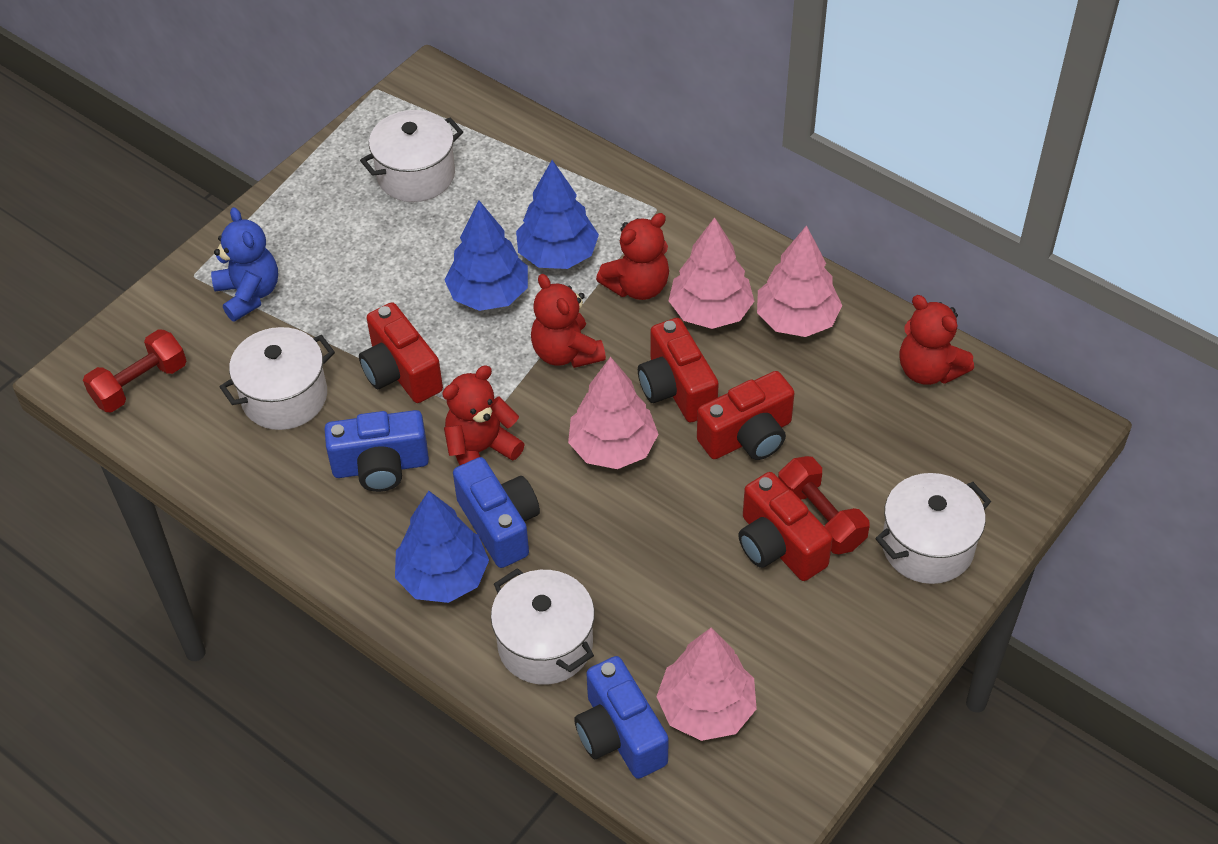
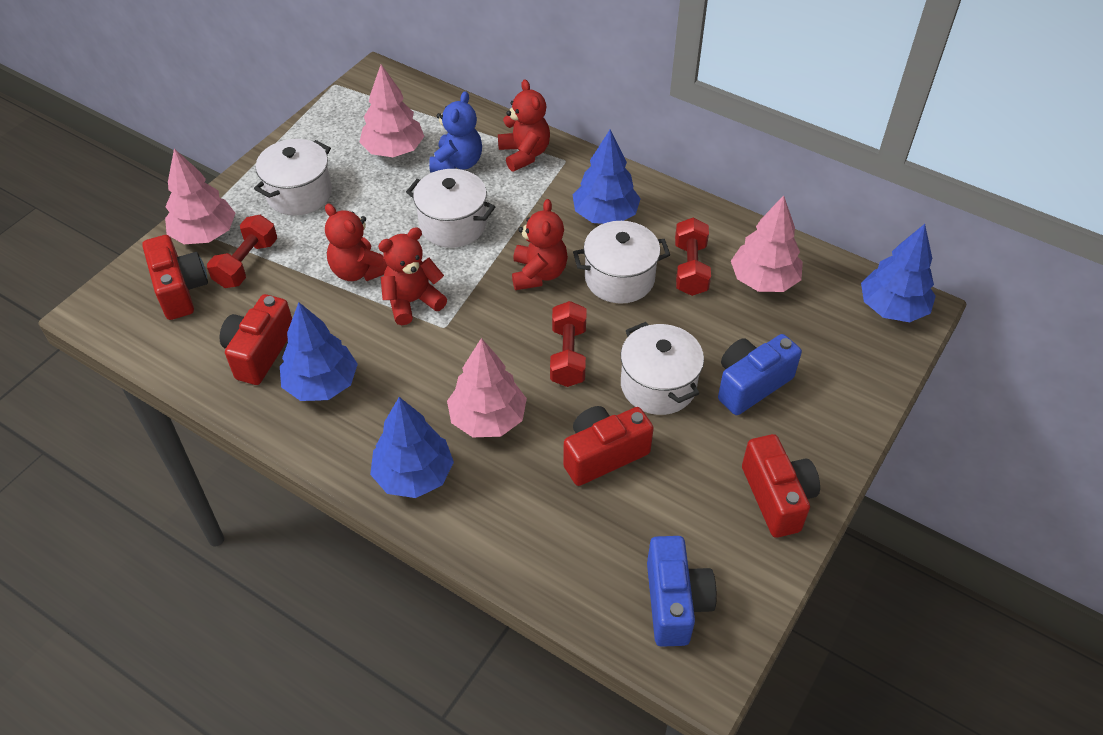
blue camera: [325,410,429,492] [453,457,540,568] [574,656,669,779] = 3 -> [647,536,717,647] [718,334,802,415] = 2
blue tree: [395,491,489,603] [444,201,528,311] [516,160,599,269] = 3 -> [280,302,358,401] [370,397,454,498] [573,130,641,224] [861,224,936,322] = 4
red dumbbell: [83,329,186,412] [778,456,870,554] = 2 -> [207,215,277,288] [550,301,587,387] [675,218,711,296] = 3

